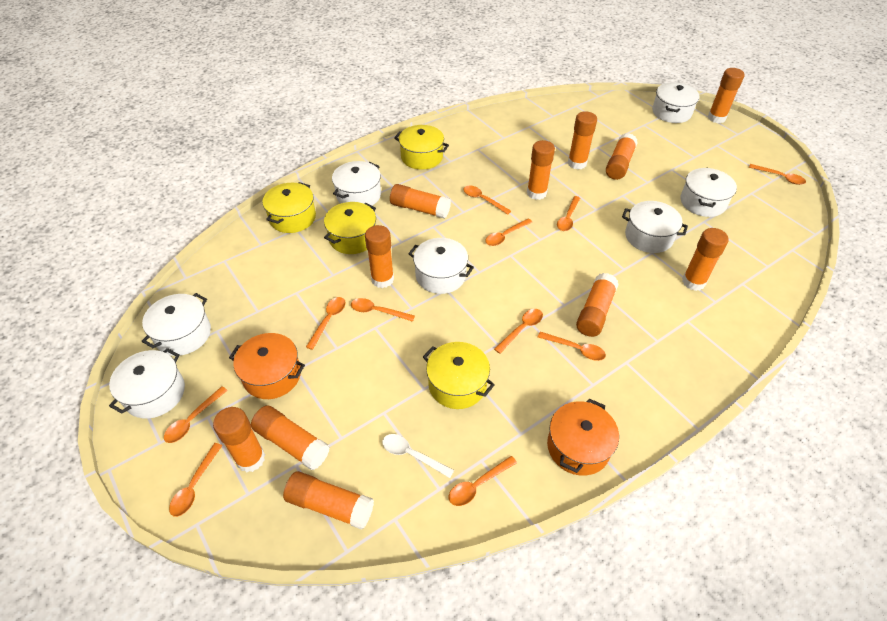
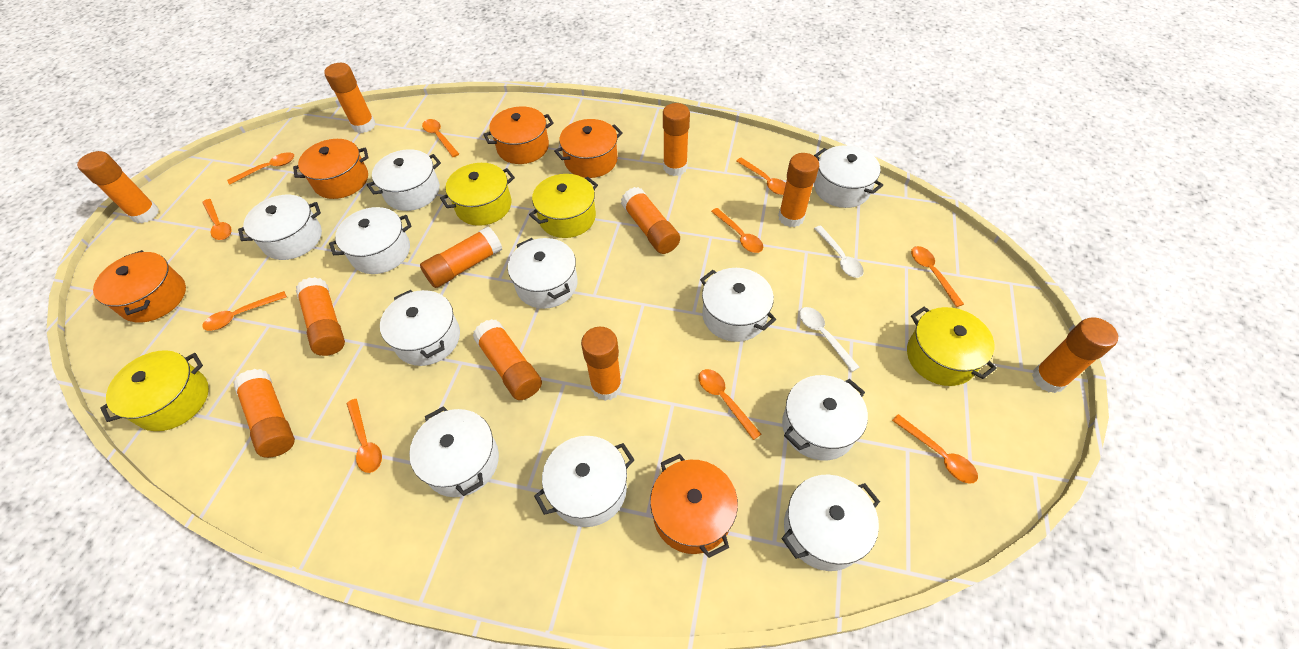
orange pot: [229,333,305,399] [547,399,619,475] = 2 -> [93,250,186,323] [293,139,369,199] [483,106,554,164] [554,119,623,178] [650,454,738,558] = 5
orange spoon: [164,386,228,443] [169,443,222,517] [306,297,345,350] [351,298,415,322] [449,456,517,506] [463,186,511,215] [485,218,532,246] [494,309,543,354] [538,332,606,361] [557,196,580,231] [749,164,806,185] = 11 -> [202,199,232,240] [202,291,287,331] [227,152,294,185] [346,399,382,473] [422,119,459,157] [699,369,761,440] [711,208,763,253] [736,158,786,195] [892,414,978,484] [911,246,964,307] = 10
white pot: [109,348,185,419] [142,293,211,356] [332,161,381,205] [408,238,474,294] [622,201,688,253] [652,82,700,123] [681,168,737,217] = 7 -> [238,195,322,260] [329,207,412,274] [367,149,441,211] [380,290,460,366] [409,406,499,497] [508,238,578,309] [534,436,634,527] [700,268,776,342] [781,474,880,571] [782,375,868,460] [814,145,883,208] = 11
white spoon: [382,434,454,478] = 1 -> [799,307,859,372] [814,226,864,278] = 2

